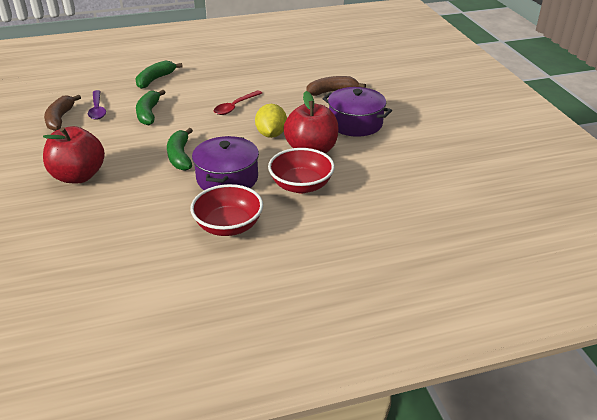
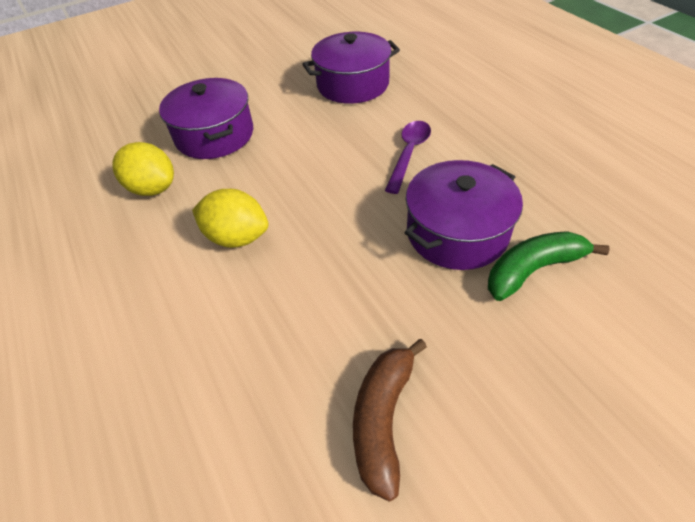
brown banana: [44,94,81,131] [306,76,366,96] = 2 -> [353,339,427,502] = 1
green banana: [135,61,183,89] [136,90,166,125] [167,128,193,171] = 3 -> [488,231,610,301] = 1
purple pot: [192,136,259,190] [323,87,392,137] = 2 -> [159,78,253,159] [303,32,400,104] [405,160,523,270] = 3
red apple: [43,126,105,183] [284,91,338,154] = 2 -> none = 0
red bowl: [190,184,263,236] [268,148,335,193] = 2 -> none = 0
red spoon: [214,90,262,115] = 1 -> none = 0
yellow lemon: [255,104,287,138] = 1 -> [112,142,174,196] [192,189,269,248] = 2

